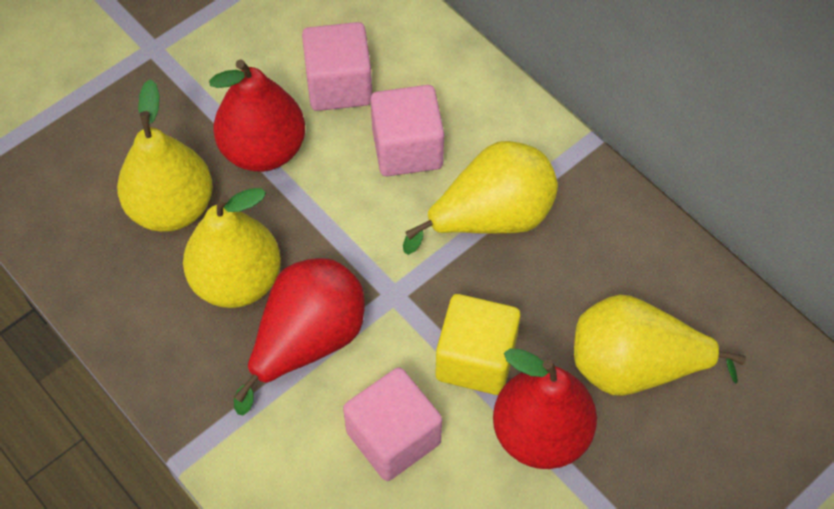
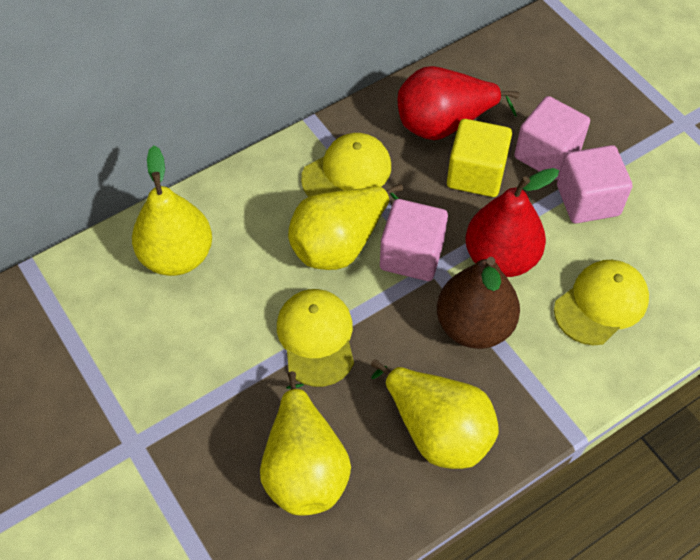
brown pear: none = 0 -> [437,257,520,349] = 1
red pear: [209,59,305,172] [234,258,365,416] [493,348,597,469] = 3 -> [398,66,519,140] [466,168,559,277] = 2
yellow cap: none = 0 -> [277,289,354,387] [301,133,391,197] [554,260,649,345] = 3

